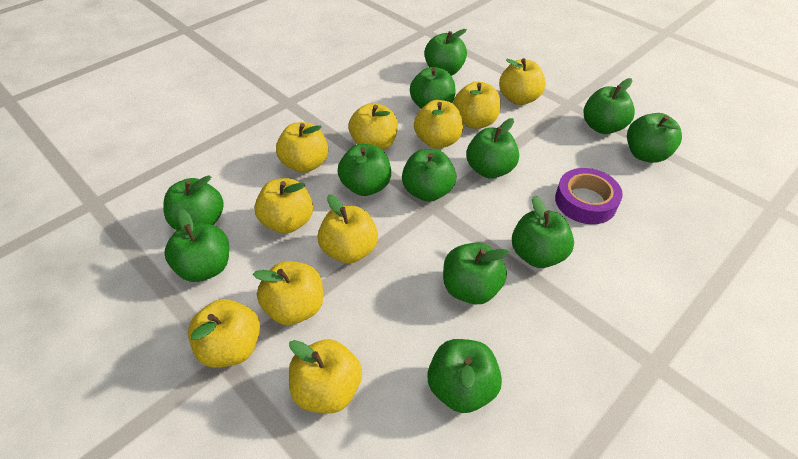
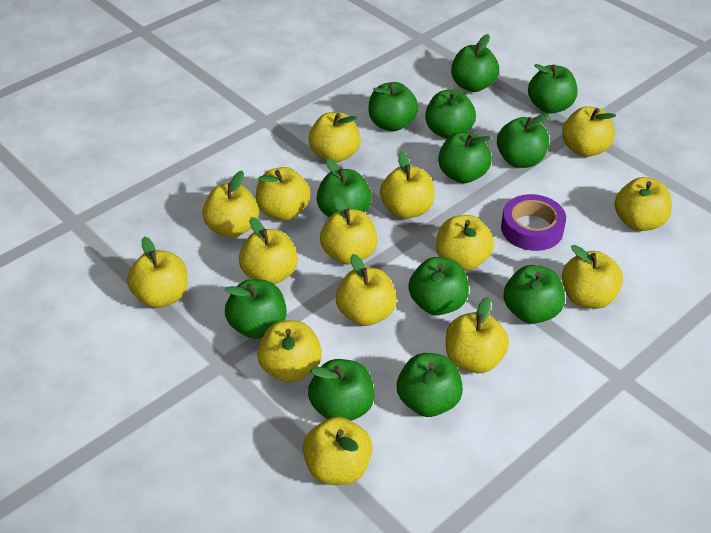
yellow apple: [188,299,260,368] [253,261,323,325] [254,178,313,234] [276,122,328,173] [289,339,362,414] [317,194,378,264] [349,103,398,150] [414,100,463,149] [453,81,501,129] [499,58,546,105] = 10 -> [127,237,188,308] [202,171,259,238] [239,217,298,284] [256,167,311,220] [257,320,322,383] [303,417,373,485] [309,112,361,163] [320,196,378,265] [336,254,397,326] [380,152,434,219] [436,215,494,271] [446,297,509,373] [562,106,616,157] [562,245,623,309] [615,177,672,231] = 15

